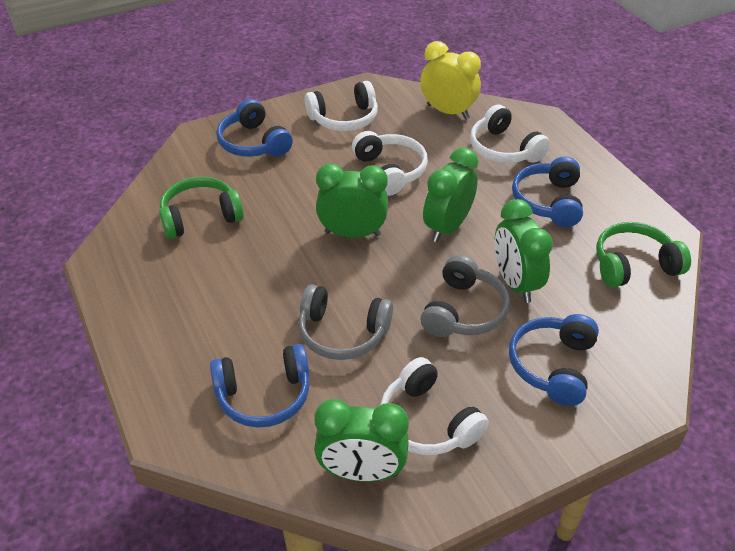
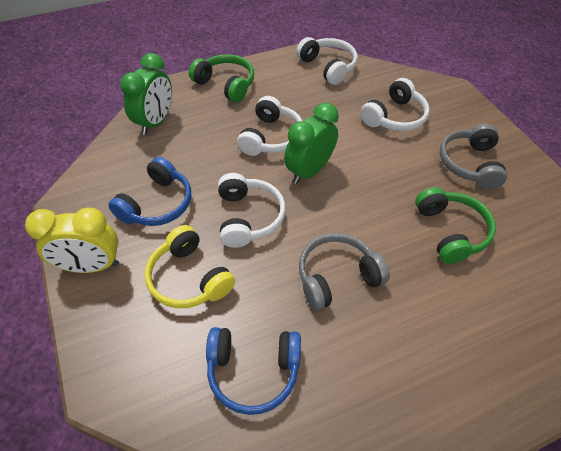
blue headphones: [210,344,310,428] [217,99,293,157] [509,314,599,406] [512,156,583,227] = 4 -> [108,157,191,226] [206,327,301,415] = 2
green clock: [314,399,409,482] [316,163,388,238] [423,147,478,242] [495,199,553,303] = 4 -> [120,53,172,135] [284,103,339,184] = 2
yellow headphones: none = 0 -> [145,225,235,308] = 1

